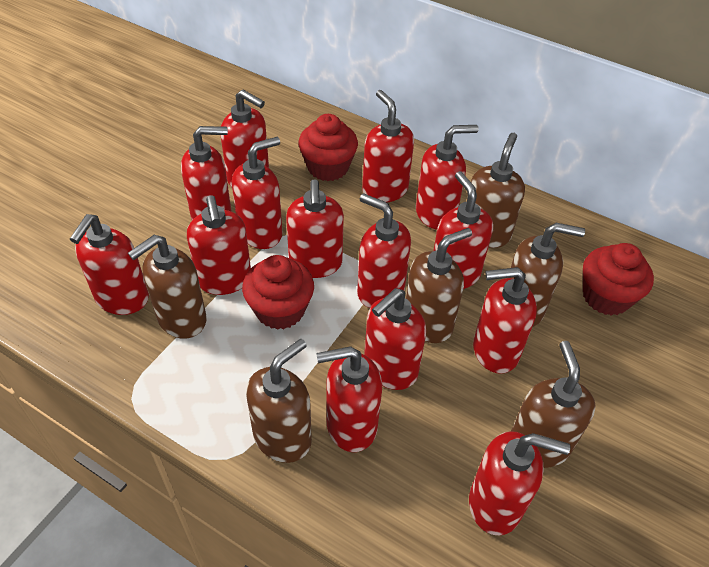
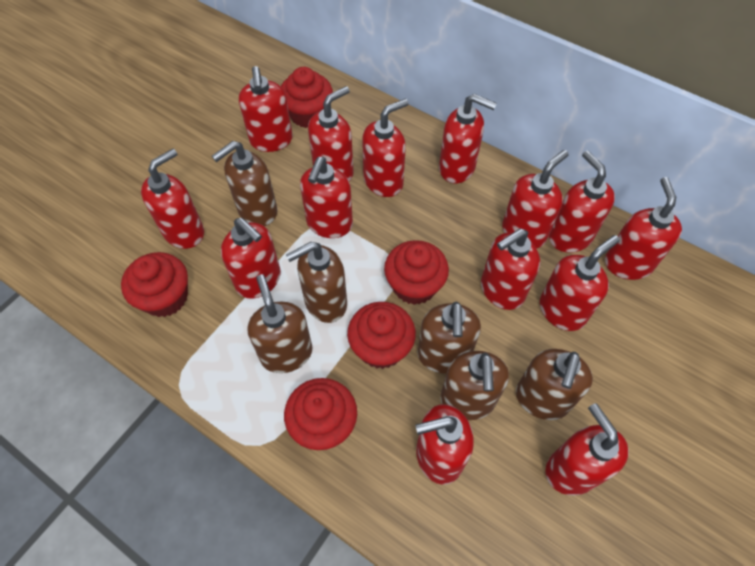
red cupcake: [242,255,314,330] [298,114,358,181] [583,243,654,316] = 3 -> [121,252,188,317] [281,67,333,128] [284,378,357,450] [347,302,416,369] [384,240,449,305] = 5

